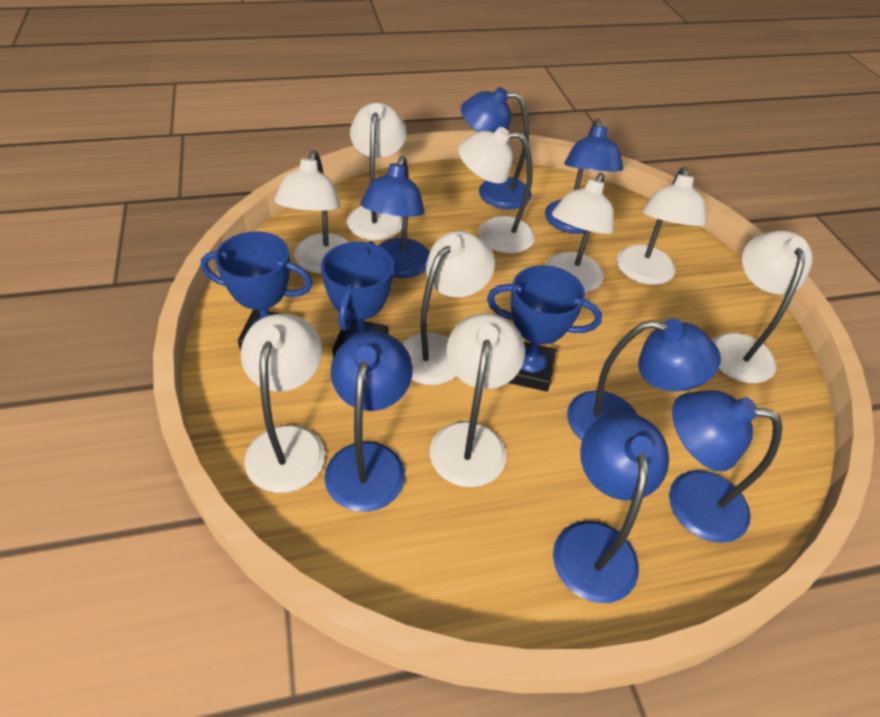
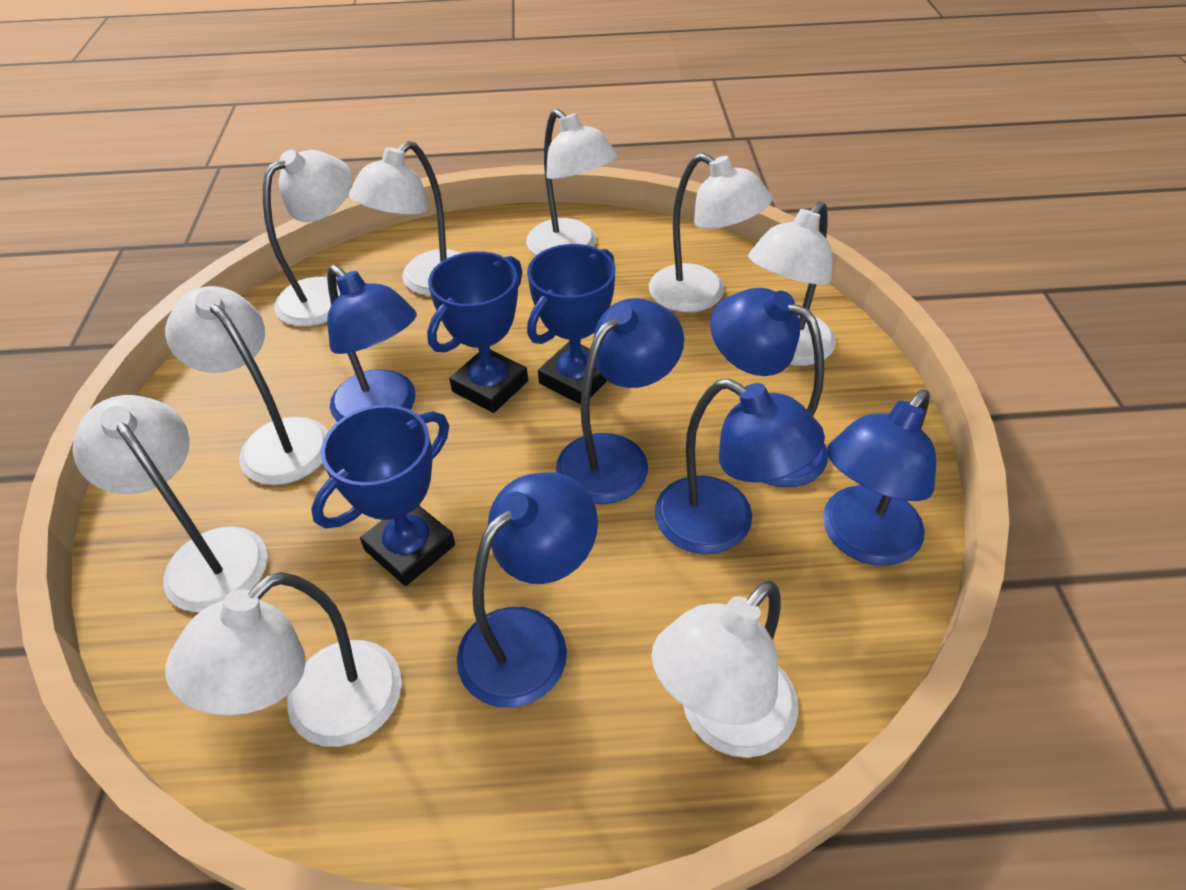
blue lamp: [325,331,413,512] [360,156,430,278] [461,87,532,209] [545,119,623,234] [553,412,669,603] [567,319,721,440] [669,390,782,543] = 7 -> [327,265,417,422] [457,472,598,708] [556,298,684,504] [655,379,825,554] [710,288,828,487] [823,390,936,566] = 6

